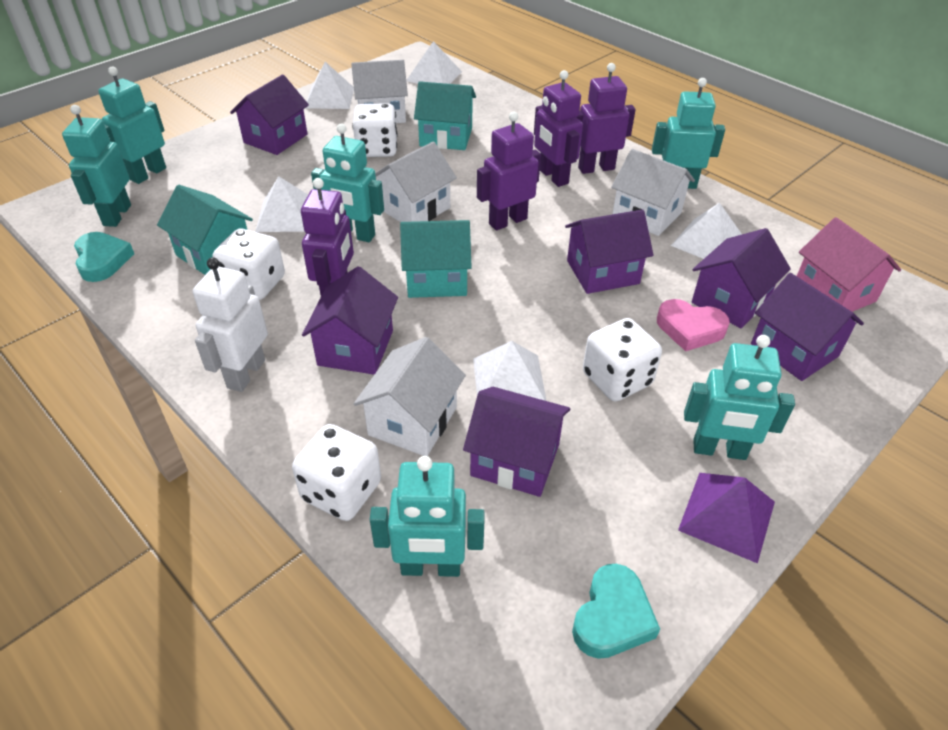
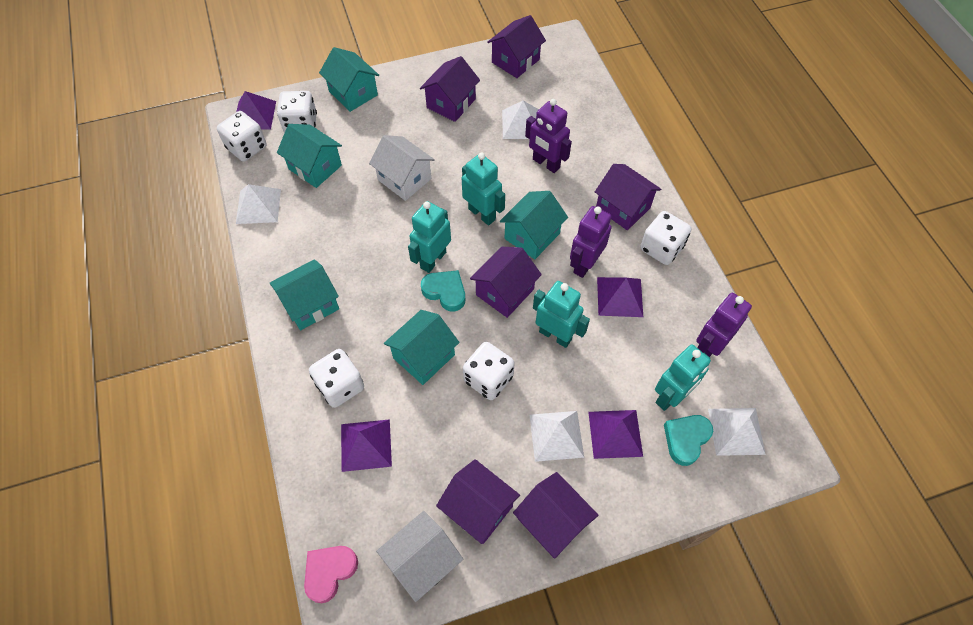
pink house: [797,217,901,312] = 1 -> none = 0
purple pyramid: [678,473,775,563] = 1 -> [236,91,276,130] [341,419,392,472] [588,410,643,459] [597,277,643,317] = 4
purple robot: [301,178,354,296] [477,112,541,230] [534,70,583,187] [576,63,636,174] = 4 -> [525,99,572,173] [570,206,612,278] [696,293,752,357] = 3
turquoise house: [157,185,253,275] [400,220,472,298] [414,81,476,150] = 3 -> [270,259,339,330] [277,124,342,188] [319,47,379,112] [384,310,460,385] [500,191,568,259] = 5
turquoise robot: [62,105,131,227] [98,67,166,184] [311,124,384,242] [370,456,485,577] [652,78,725,189] [684,335,795,460] = 6 -> [408,201,451,273] [462,153,505,225] [533,281,590,348] [655,344,711,411] = 4
white dice: [213,228,285,300] [292,424,381,521] [352,103,398,157] [583,318,662,401] = 4 -> [217,111,267,162] [277,91,317,133] [309,349,364,408] [463,342,515,400] [640,211,691,265] = 5
white house: [351,60,408,123] [354,337,466,456] [375,141,457,222] [611,149,695,236] = 4 -> [369,135,435,201] [376,511,463,602] = 2
white pyramid: [255,176,308,232] [306,62,354,109] [406,41,462,84] [473,341,546,401] [671,203,742,259] = 5 -> [236,184,281,224] [502,101,539,139] [529,411,584,462] [708,408,766,456] = 4
white robot: [193,257,268,392] = 1 -> none = 0

